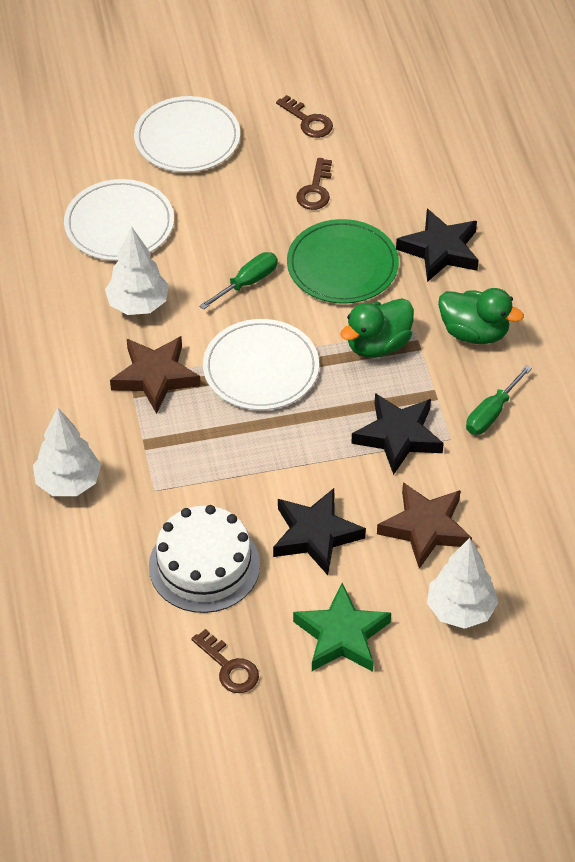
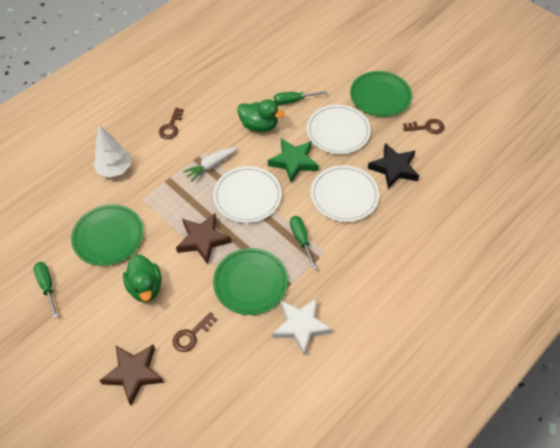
black star: [273,488,366,575] [351,393,444,475] [396,209,479,282] = 3 -> [368,143,419,189] = 1
green plate: [287,219,399,304] = 1 -> [71,204,144,266] [213,248,288,315] [350,71,412,117] = 3
green screwdriver: [199,252,278,310] [466,365,532,435] = 2 -> [33,262,58,318] [274,91,327,105] [290,216,317,270] = 3
white cake: [149,505,260,613] = 1 -> none = 0
white carrot: none = 0 -> [183,147,238,182] = 1
white star: none = 0 -> [272,298,332,356] = 1
white tree: [33,408,101,496] [105,226,169,315] [427,538,498,629] = 3 -> [93,125,131,178] = 1

